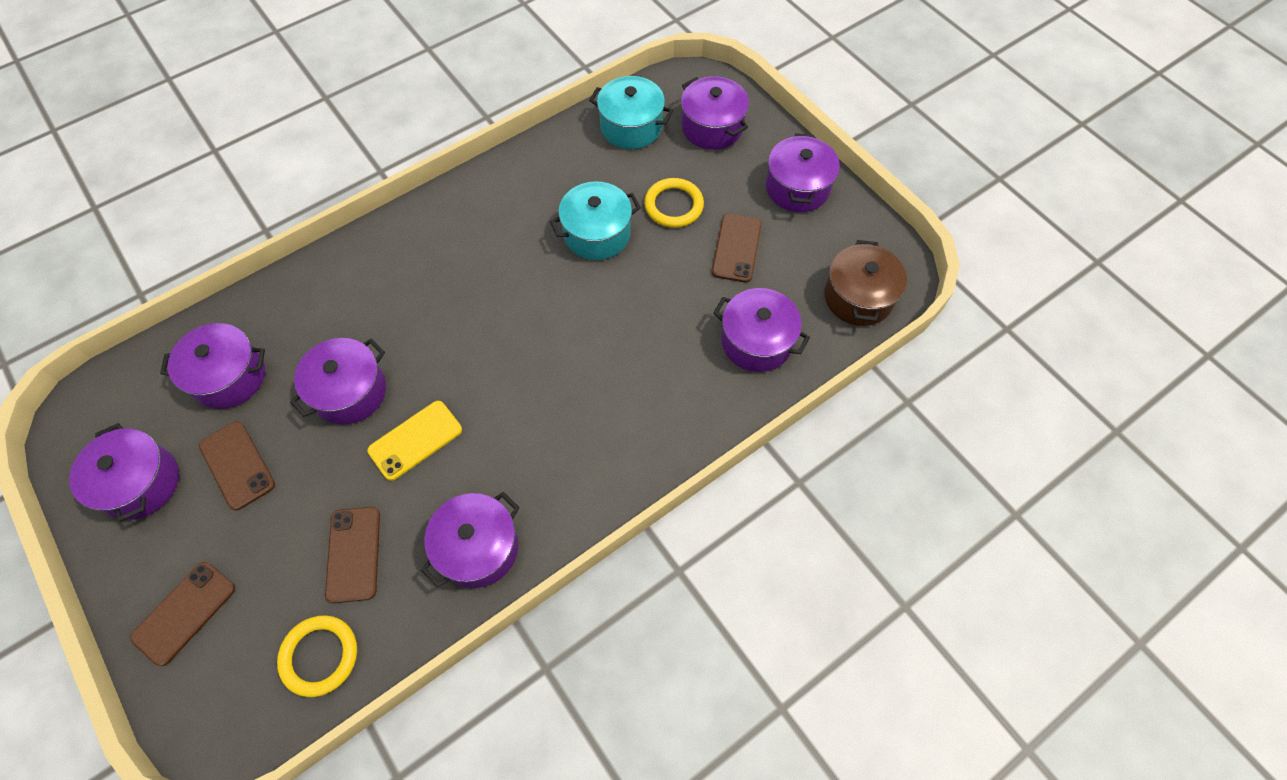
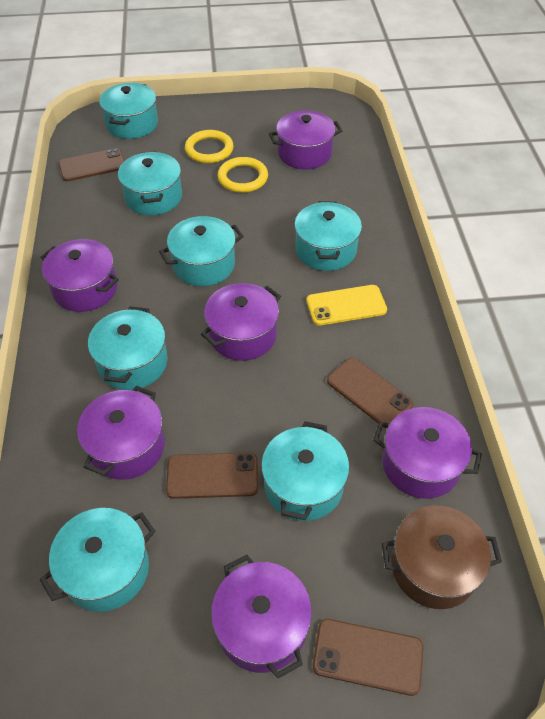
purple pot: [69,423,179,522] [160,323,265,409] [290,338,386,424] [421,492,520,588] [681,76,749,150] [713,288,810,372] [766,133,840,212] = 7 -> [40,239,119,312] [77,386,165,480] [201,283,281,361] [211,555,312,678] [269,110,342,169] [373,407,482,499] = 6
turquoise pot: [550,181,641,260] [589,76,673,149] = 2 -> [40,508,155,612] [88,306,168,390] [99,83,158,139] [118,151,182,215] [159,216,244,286] [261,421,349,521] [294,201,362,271] = 7

